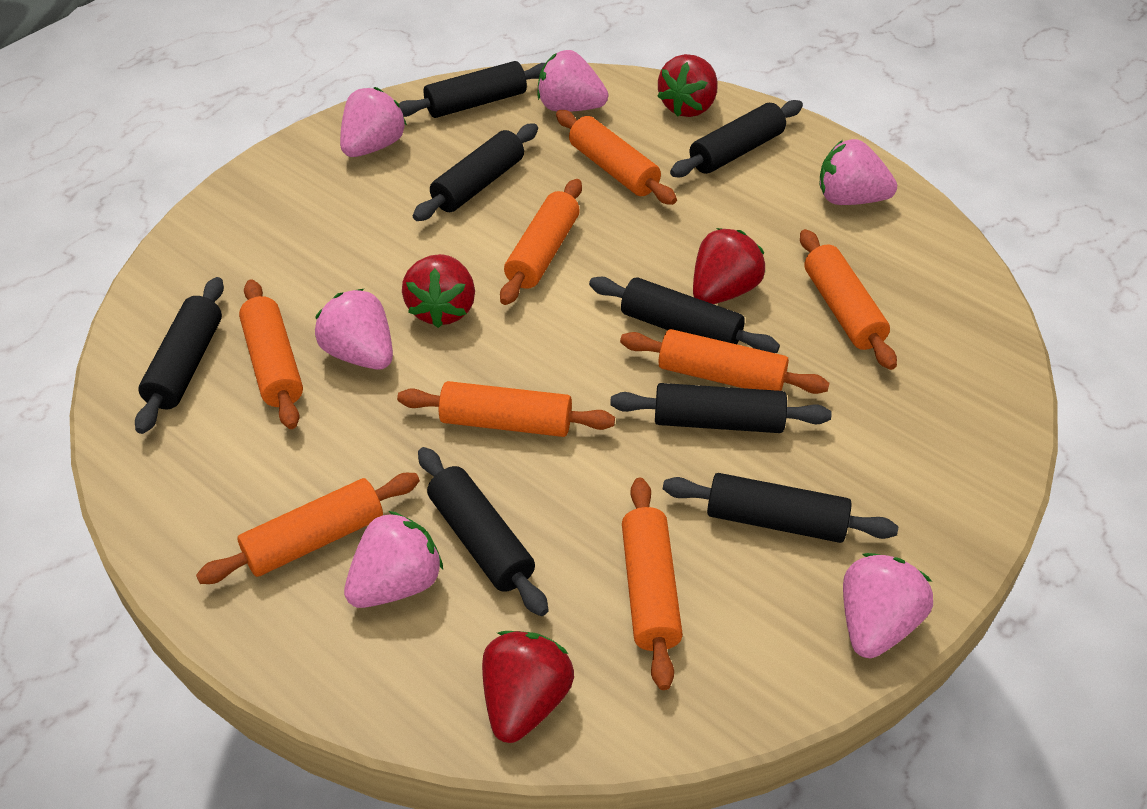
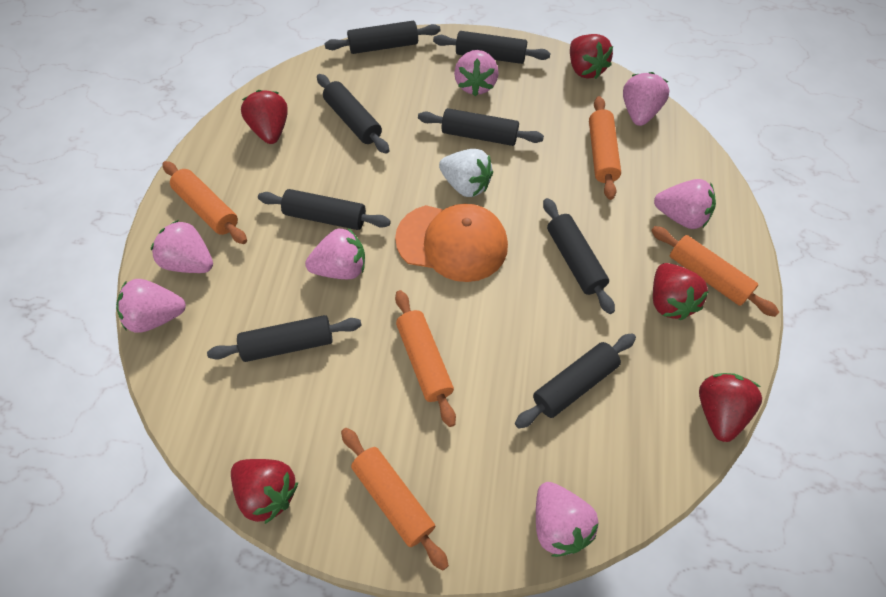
orange cap: none = 0 -> [395,204,508,282] = 1
orange rolling pin: [196,473,420,584] [239,280,303,429] [397,381,615,437] [500,179,582,305] [556,110,677,205] [620,329,829,394] [622,478,683,690] [800,229,897,370] = 8 -> [162,161,247,244] [341,428,449,570] [395,290,456,427] [589,96,621,200] [651,226,779,317] = 5
pink strawberry: [315,288,393,369] [340,87,407,157] [344,511,443,608] [537,50,608,112] [819,139,897,205] [843,553,933,658] = 6 -> [116,279,186,333] [151,220,213,273] [305,228,365,279] [454,50,498,96] [536,482,598,557] [623,72,669,126] [654,179,716,229] = 7
red strawberry: [402,254,475,328] [482,631,574,743] [657,54,718,117] [693,228,765,304] = 4 -> [231,459,298,524] [241,90,288,144] [570,34,613,79] [653,263,709,320] [699,373,762,442] = 5
white strawberry: none = 0 -> [439,149,493,197] = 1

